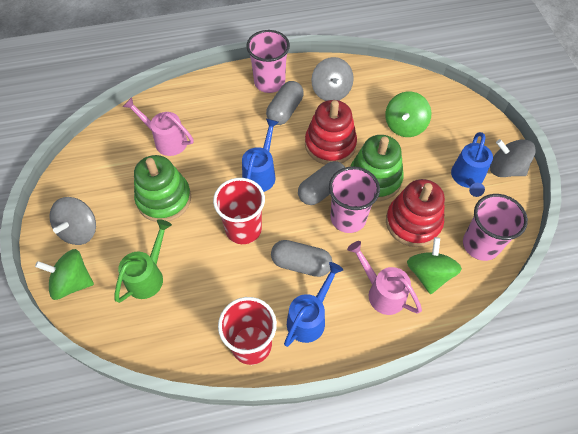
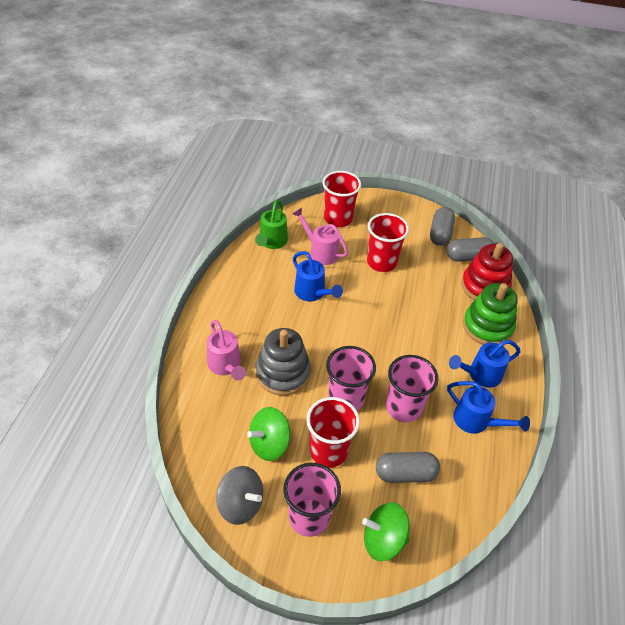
green spinning top: [35,249,94,300] [385,92,431,137] [407,237,462,294] = 3 -> [247,407,290,461] [362,502,410,561] = 2
green stacking toy: [134,155,191,222] [350,135,404,201] = 2 -> [463,283,518,345] = 1
grey spinning top: [49,197,96,245] [312,57,353,101] [490,139,536,177] = 3 -> [216,466,263,525] = 1
grey stacking toy: none = 0 -> [256,328,311,395] = 1
red cup: [213,178,265,244] [218,297,277,365] = 2 -> [306,397,360,468] [322,171,361,227] [367,213,409,272] = 3
red stacking toy: [305,100,357,165] [386,179,445,247] = 2 -> [461,243,513,300] = 1

